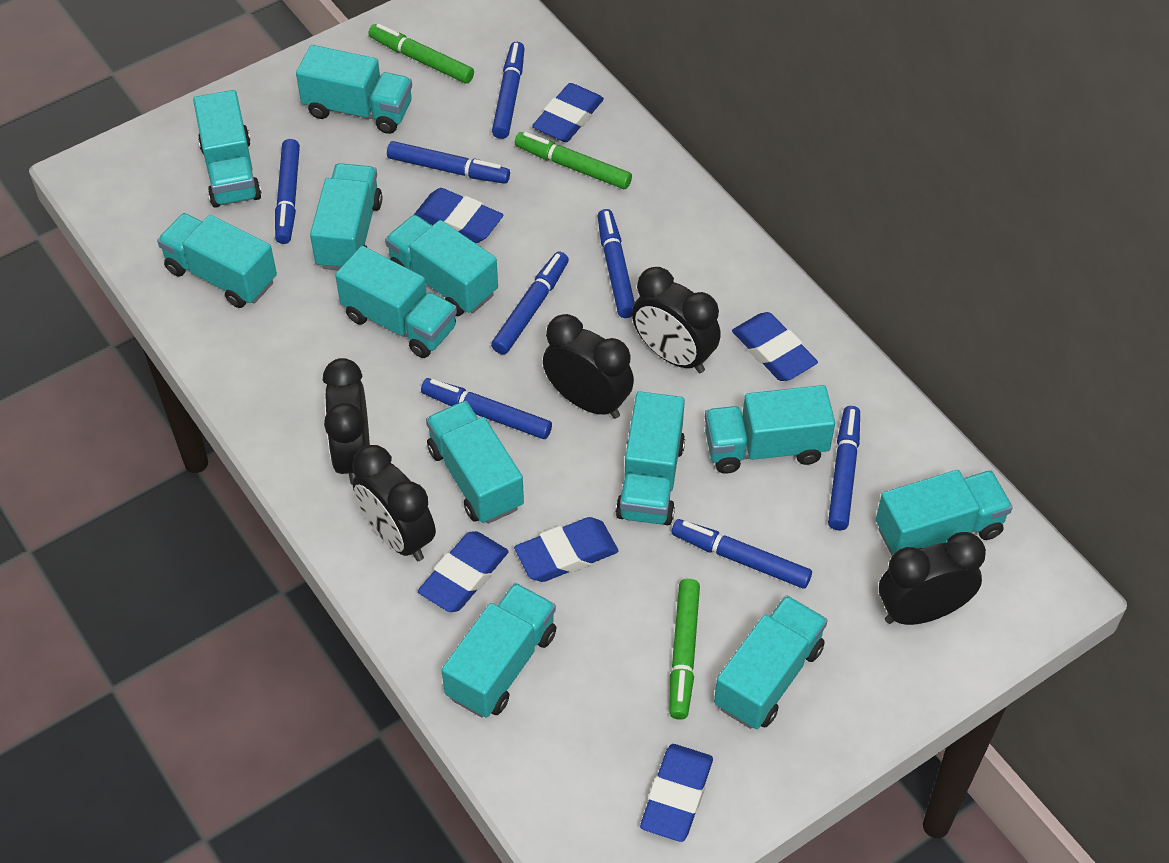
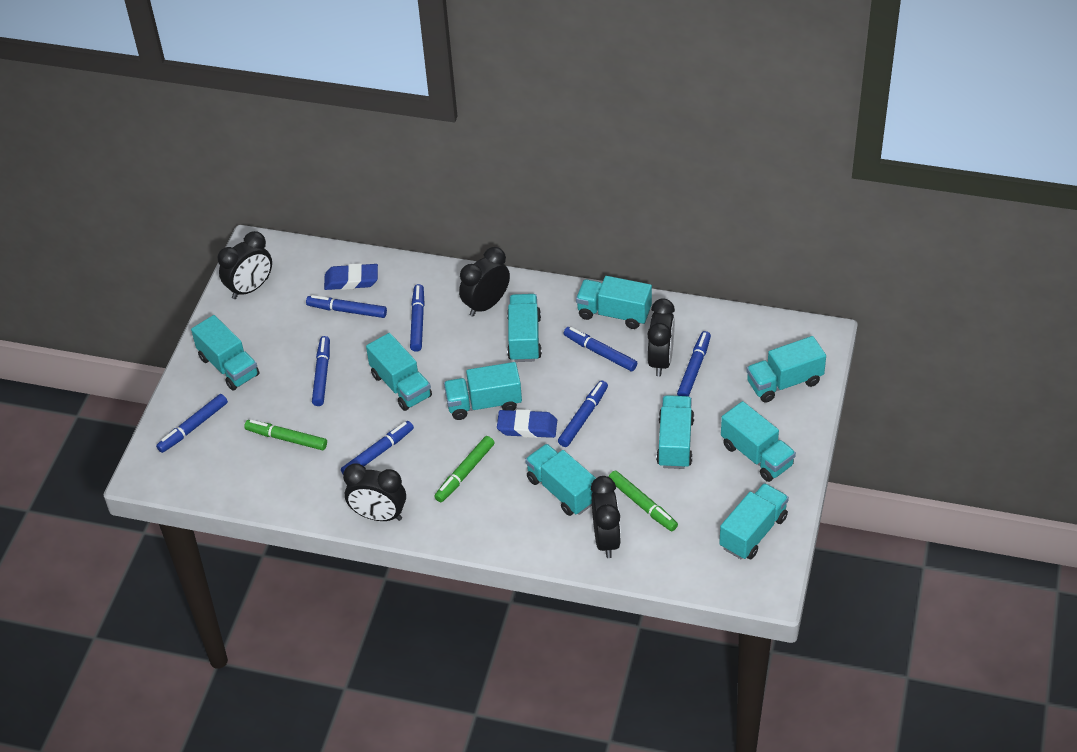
blue eraser: [414,188,503,243] [418,531,509,612] [514,517,618,582] [532,83,604,142] [640,744,713,842] [732,312,818,381] = 6 -> [324,263,378,290] [497,409,557,438] = 2
turquoise truck: [157,213,277,308] [193,90,261,208] [296,45,412,134] [310,163,382,270] [335,246,457,358] [385,215,498,316] [426,401,524,524] [441,583,557,718] [615,391,685,525] [705,385,835,474] [714,595,828,729] [876,470,1013,556] = 12 -> [191,315,259,390] [366,333,432,411] [444,362,522,420] [507,294,542,362] [525,444,596,516] [576,276,652,329] [656,395,694,469] [719,483,789,560] [721,401,796,482] [746,336,826,403] = 10

